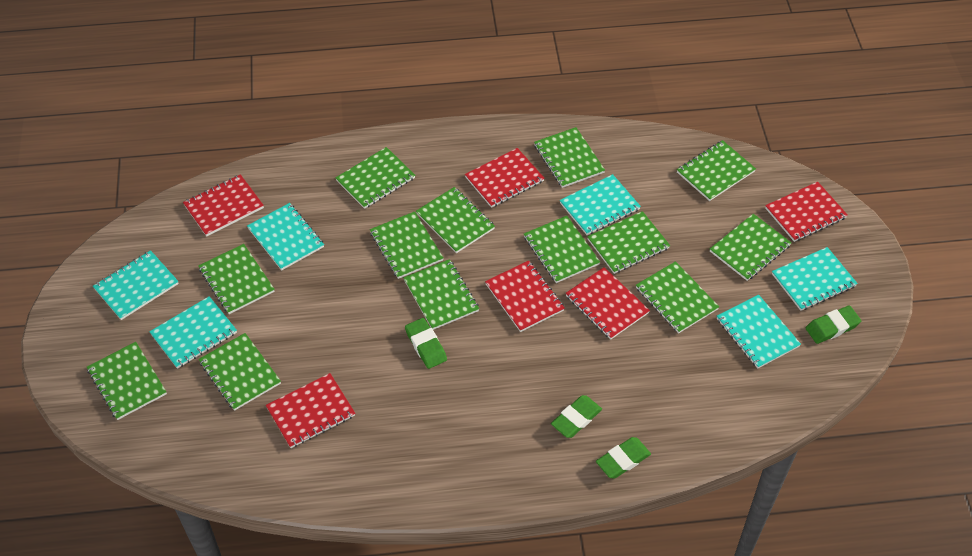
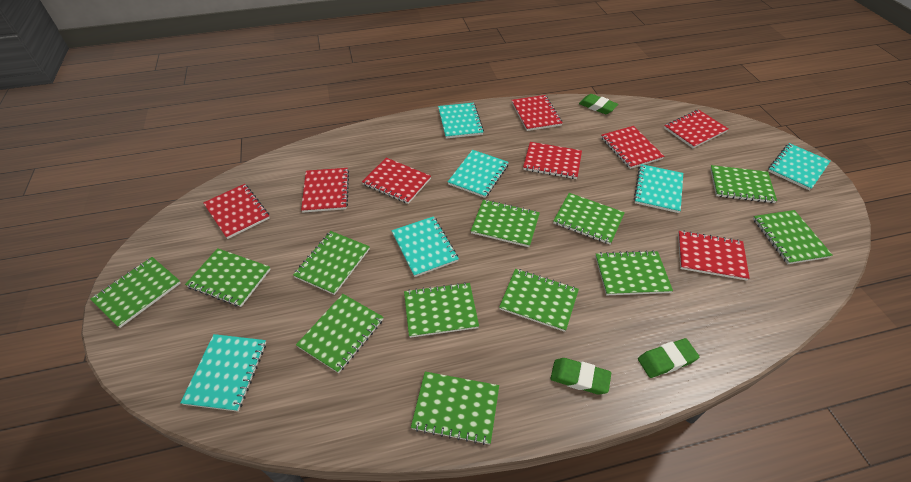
green eraser: [405,318,447,369] [551,395,602,438] [596,437,651,479] [806,305,861,344] = 4 -> [550,358,611,394] [579,94,618,114] [638,338,699,378] = 3
green notebook: [87,342,167,420] [198,244,275,314] [199,333,281,411] [335,147,415,209] [370,211,443,279] [404,259,479,330] [416,187,495,253] [524,216,600,283] [534,127,605,188] [587,211,670,274] [636,261,719,333] [677,140,756,201] [710,214,792,281] = 13 -> [91,257,181,328] [185,248,271,307] [293,231,370,295] [296,294,383,373] [404,282,479,338] [411,372,499,445] [471,200,540,247] [499,269,579,332] [553,193,625,245] [595,250,673,295] [710,165,777,203] [753,210,833,264] = 12
red notebook: [183,174,264,237] [266,373,355,448] [465,148,545,208] [485,261,565,332] [566,267,650,340] [765,182,848,242] = 6 -> [203,184,270,239] [301,168,349,213] [362,158,431,204] [512,95,562,131] [523,142,582,179] [601,126,665,169] [664,109,728,148] [678,231,750,281] = 8

